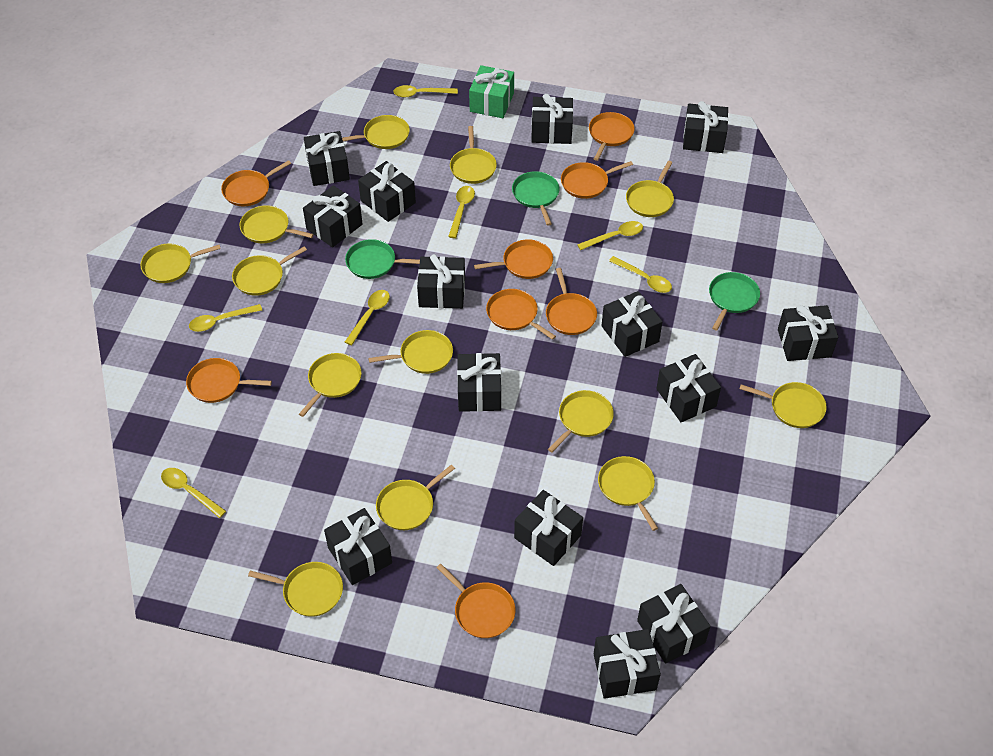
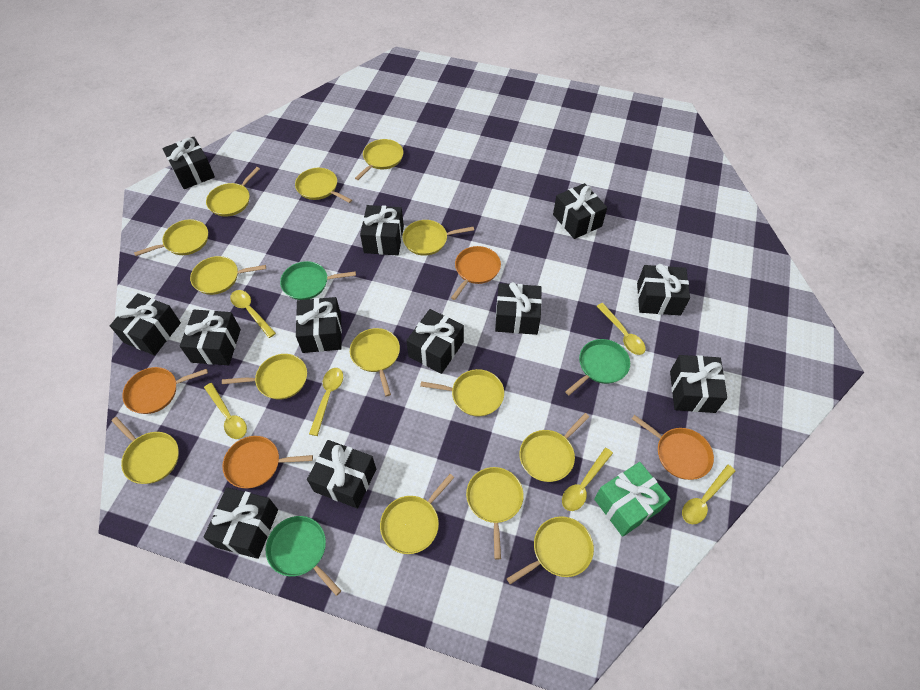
black gift: [303,185,363,248] [304,131,350,186] [324,508,392,585] [358,161,416,222] [417,254,465,309] [457,353,501,412] [514,490,583,566] [531,94,573,144] [594,629,661,699] [602,291,663,357] [637,584,711,664] [656,354,721,422] [683,101,728,153] [778,305,838,361] = 14 -> [110,293,181,356] [162,137,215,189] [180,310,241,365] [204,487,278,559] [296,297,342,353] [307,440,376,509] [360,205,404,256] [406,309,464,374] [495,282,542,335] [553,183,607,239] [637,264,690,316] [670,355,727,413] = 12
orange pan: [186,358,272,403] [221,160,291,206] [436,564,515,638] [474,239,553,279] [486,289,556,340] [546,268,597,335] [561,161,633,199] [589,112,635,161] = 8 -> [122,367,208,414] [222,436,313,488] [451,246,501,300] [632,415,714,480] = 4
yellow pan: [140,243,221,283] [232,246,307,296] [239,205,314,243] [248,562,343,617] [299,353,362,417] [342,115,410,149] [368,330,453,374] [376,465,455,530] [450,126,497,184] [548,390,614,453] [598,456,658,531] [626,161,674,217] [740,382,827,428] = 13 -> [111,417,179,484] [134,219,208,256] [190,256,266,295] [206,167,260,217] [222,354,307,400] [295,168,352,203] [350,328,400,396] [355,139,403,180] [380,474,454,554] [402,220,474,256] [420,369,504,417] [466,467,524,559] [507,516,594,584] [519,413,589,482] = 14
yellow spoon: [161,468,226,518] [189,304,262,332] [345,290,390,345] [393,85,458,98] [448,186,475,239] [577,221,643,250] [609,256,672,293] = 7 -> [204,383,247,439] [230,290,276,338] [309,368,343,436] [562,448,613,511] [597,303,646,355] [682,465,735,524] = 6

